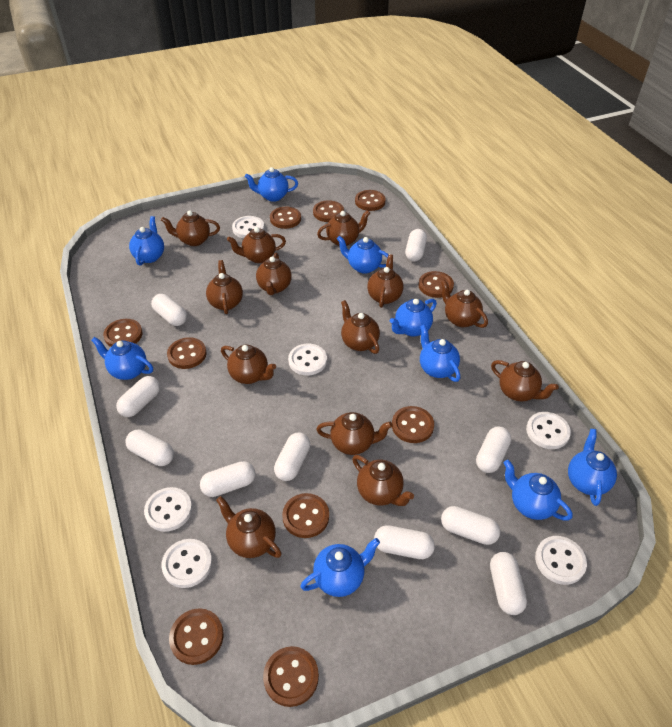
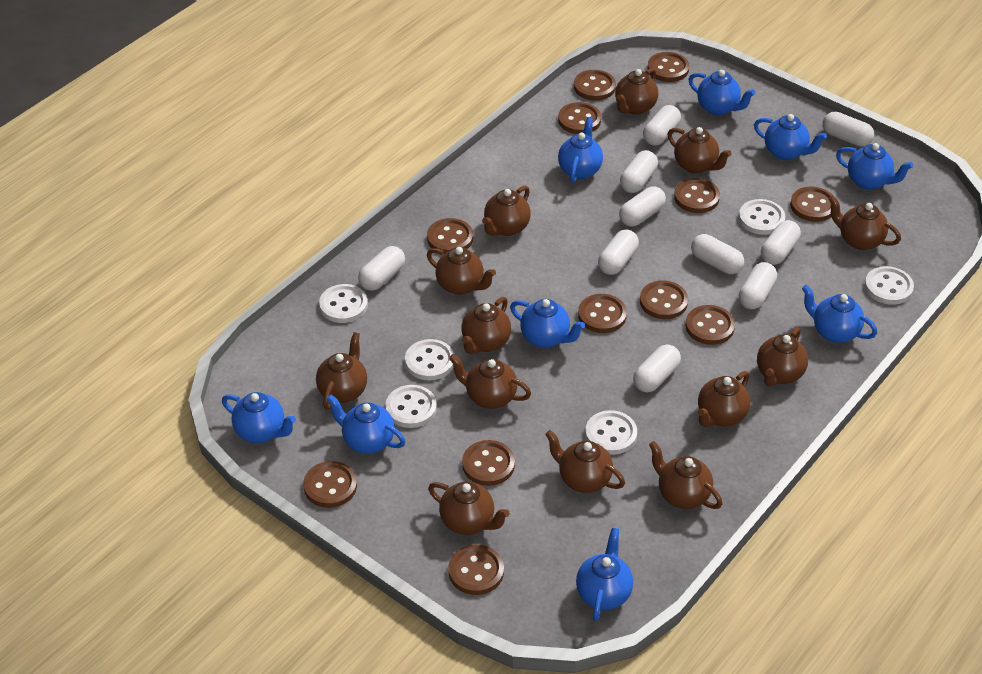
brown button: [103,319,143,347] [167,337,207,369] [169,608,224,665] [263,646,319,707] [270,207,301,229] [282,493,329,538] [313,200,344,222] [355,190,386,211] [392,406,434,443] [419,271,454,298] = 10 -> [303,461,357,508] [427,218,473,254] [448,545,504,595] [462,440,515,486] [558,102,601,134] [574,70,616,100] [578,294,627,333] [640,281,688,319] [647,52,689,82] [674,178,720,213] [686,305,735,345] [790,187,833,222] = 12

